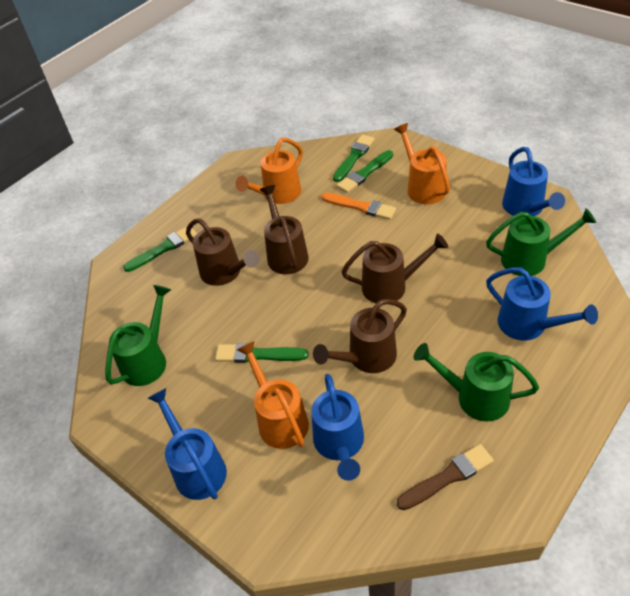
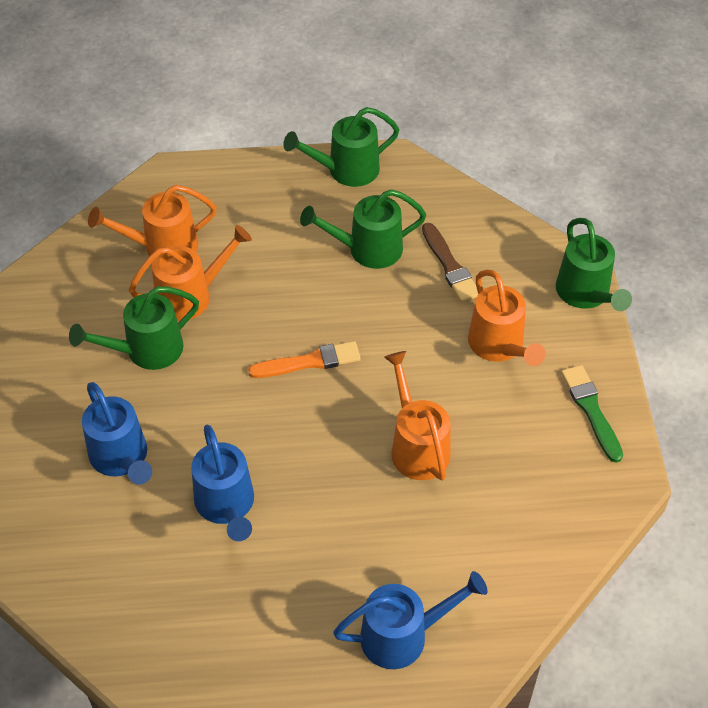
blue watering can: [148,388,227,500] [311,374,364,481] [486,267,598,341] [502,147,565,216] = 4 -> [82,382,152,485] [191,424,254,541] [333,571,488,669] = 3
brown watering can: [186,218,259,286] [260,185,309,274] [313,299,407,373] [341,234,448,303] = 4 -> none = 0
green brush: [123,227,197,272] [215,343,308,363] [333,135,375,182] [337,150,393,193] = 4 -> [561,365,623,463] = 1
green watering can: [105,285,171,386] [413,343,539,422] [486,208,596,276] = 3 -> [69,286,199,370] [283,107,400,187] [300,189,426,269] [556,218,632,311] = 4
orange watering can: [235,138,303,204] [237,341,309,449] [394,123,450,204] = 3 -> [88,185,217,256] [129,225,252,321] [384,351,450,481] [468,270,546,366] = 4

